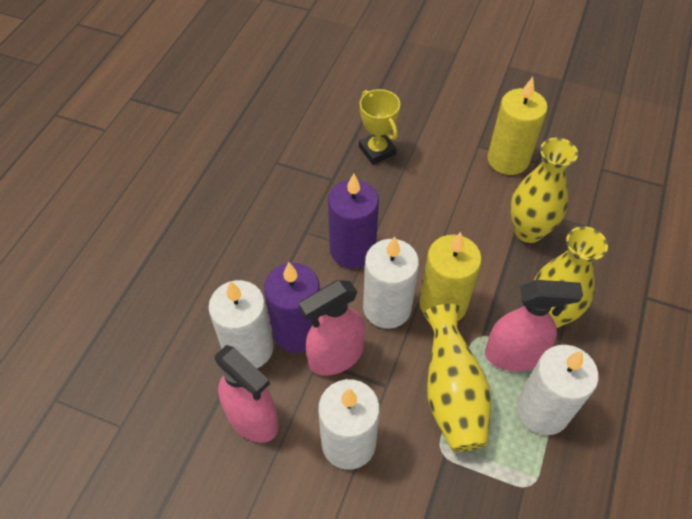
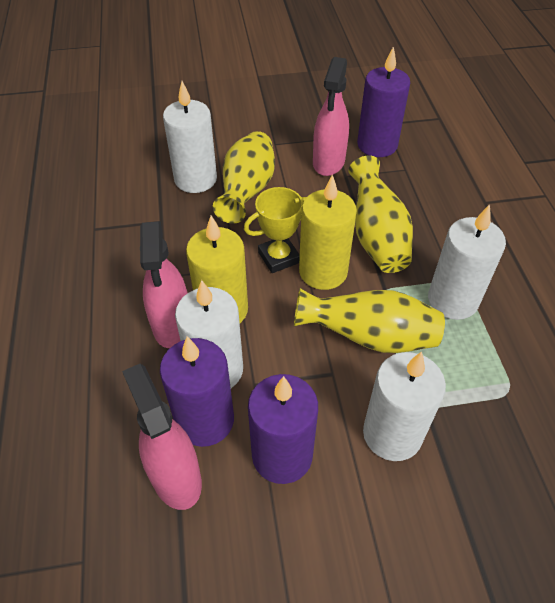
purple candle: [264,262,320,353] [328,173,379,269] = 2 -> [160,336,234,447] [248,374,318,484] [357,46,410,157] = 3

